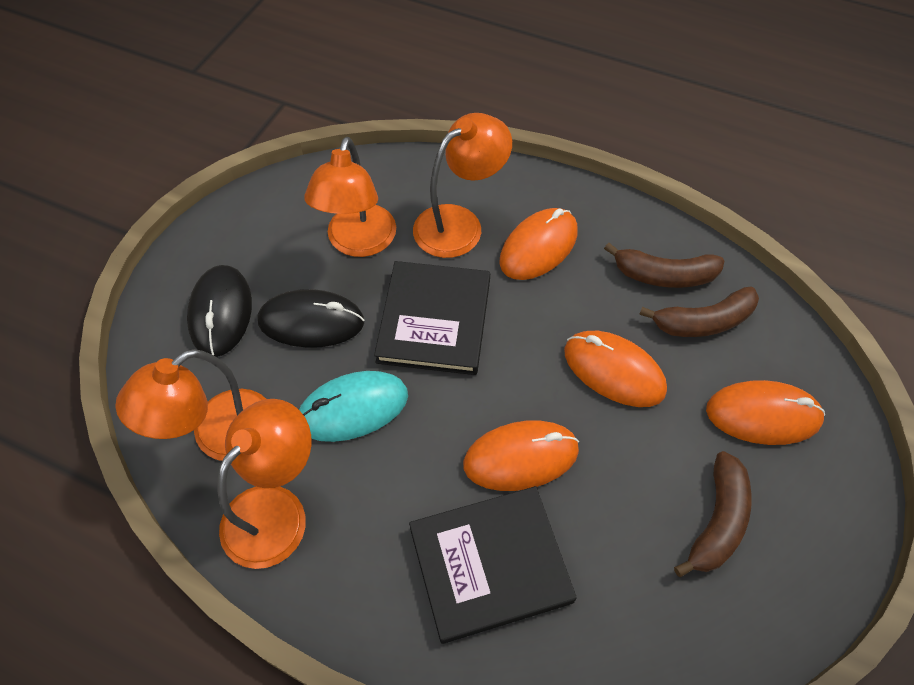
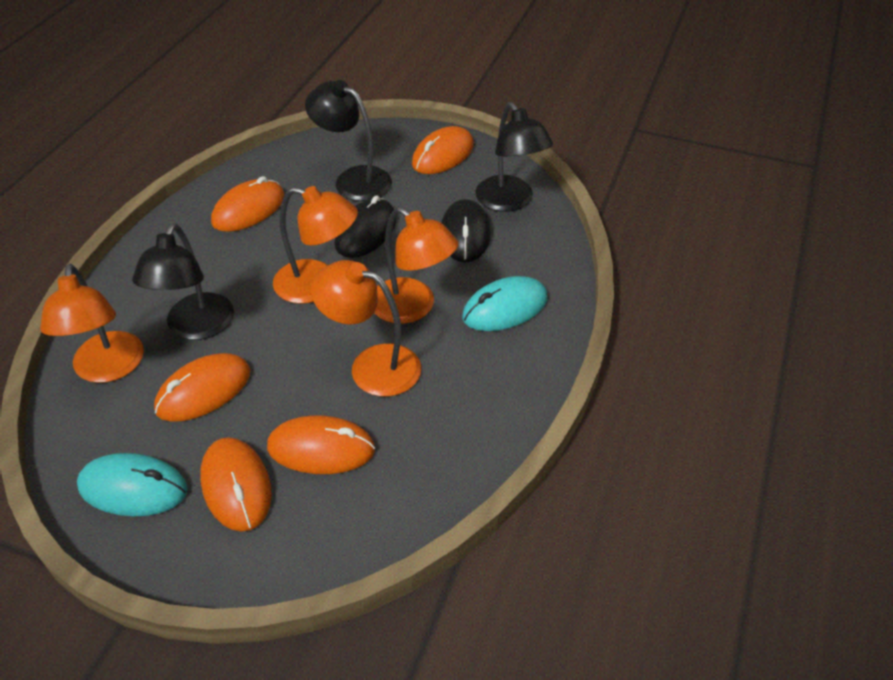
black book: [374,261,490,375] [409,486,577,644] = 2 -> none = 0
black lamp: none = 0 -> [132,223,234,340] [305,80,392,201] [475,102,553,212] = 3
brown banana: [604,243,724,288] [639,286,759,337] [674,451,752,577] = 3 -> none = 0
orange mouse: [463,420,579,491] [499,208,578,280] [564,331,667,407] [706,380,825,445] = 4 -> [154,353,250,422] [200,437,272,532] [211,176,284,232] [267,416,375,474] [412,126,474,174] = 5
turquoise mouse: [299,371,408,442] = 1 -> [77,453,188,516] [462,276,548,331] = 2

